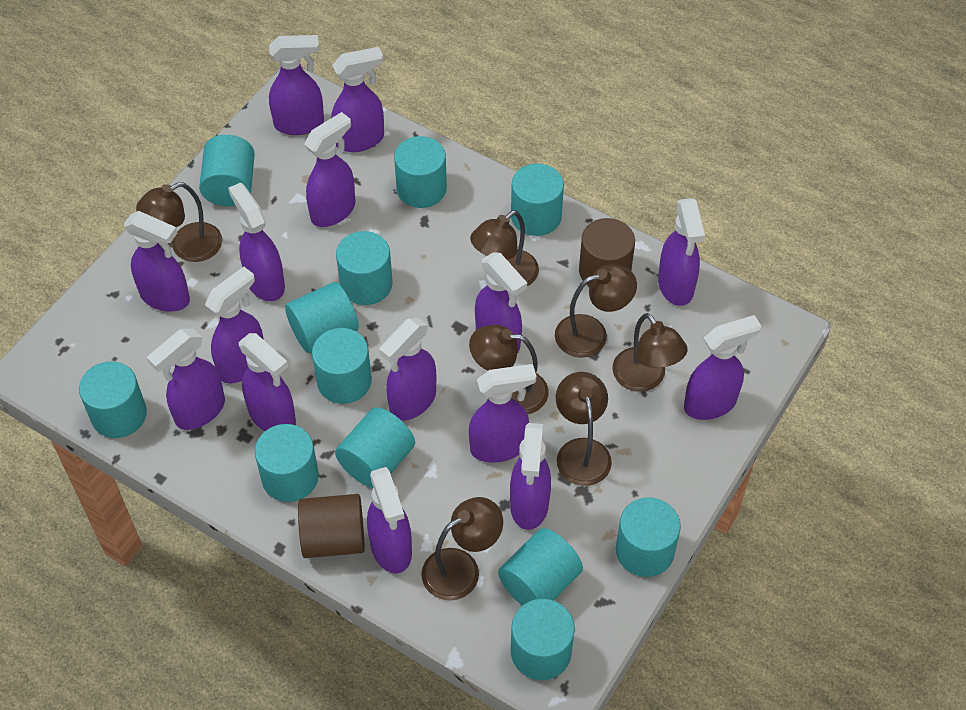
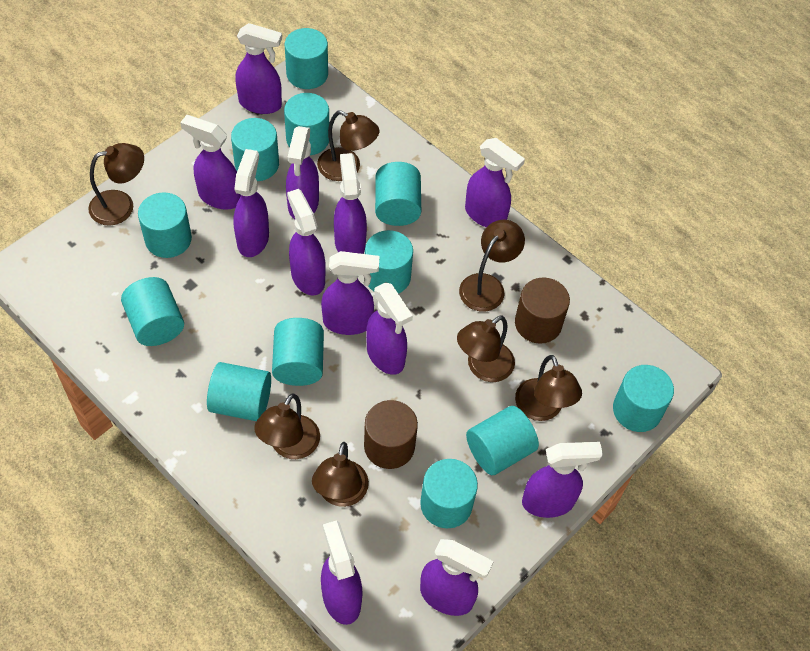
purple spray bottle: [124,211,190,312] [147,329,225,430] [205,266,264,384] [228,183,285,301] [239,333,296,431] [269,35,324,135] [304,112,355,227] [331,47,384,152] [367,467,412,574] [379,318,436,421] [469,364,536,463] [475,252,527,353] [510,423,551,530] [658,198,705,306] [684,315,761,420] = 15 -> [180,115,241,210] [233,149,269,257] [235,23,282,114] [286,126,319,219] [287,189,326,296] [321,251,380,335] [321,520,363,625] [334,153,367,254] [366,282,413,375] [420,539,494,616] [465,138,525,227] [522,442,603,518] = 12

